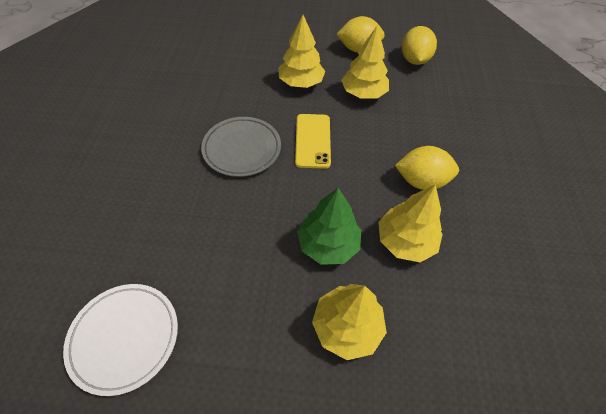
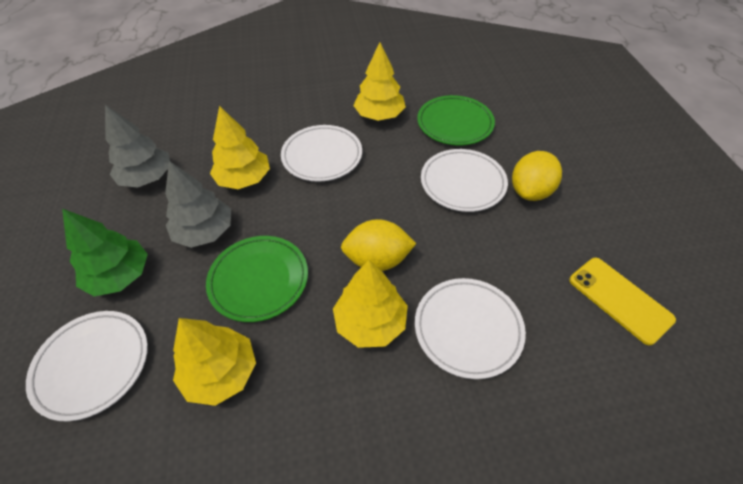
green plate: none = 0 -> [206,236,308,322] [417,95,495,145] = 2
grey plate: [201,117,281,177] = 1 -> none = 0
grey tree: none = 0 -> [105,105,170,188] [165,161,231,248] = 2
white plate: [63,284,178,396] = 1 -> [26,311,148,422] [281,125,362,182] [415,278,526,379] [421,149,508,212] = 4
yellow lemon: [336,16,385,53] [395,146,459,190] [402,26,437,65] = 3 -> [341,219,417,271] [512,151,562,201] = 2

